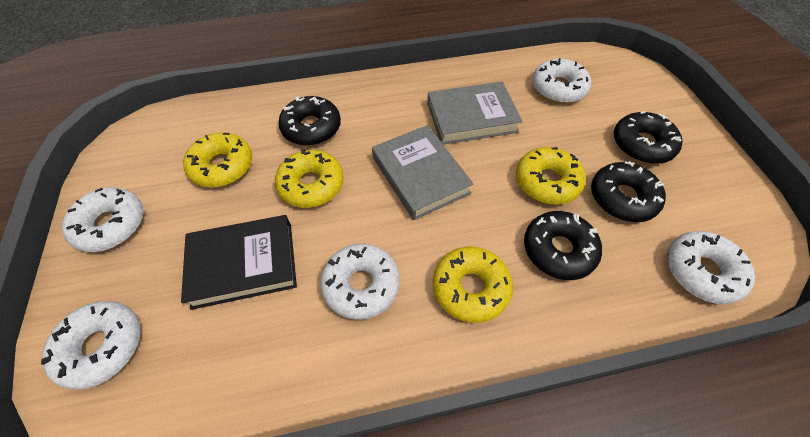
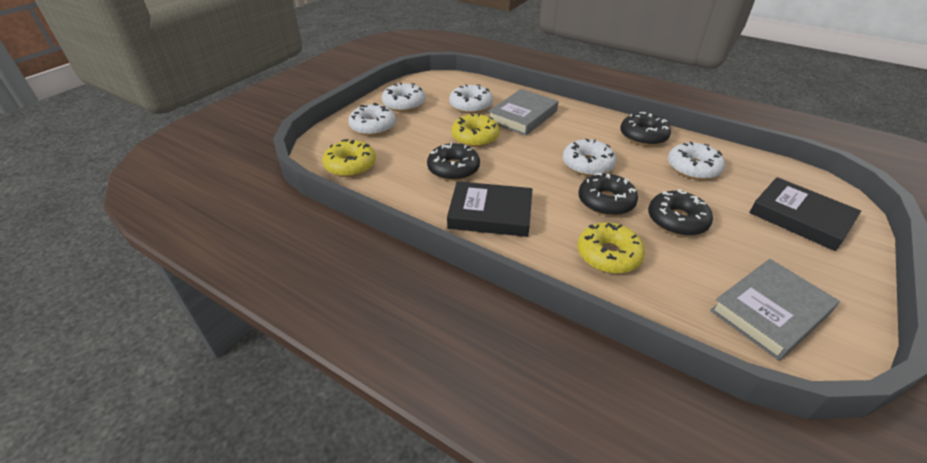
black book: [181,215,297,310] = 1 -> [447,181,532,237] [749,177,861,251] = 2
yellow donut: [183,132,252,188] [275,149,344,208] [433,246,513,323] [516,147,586,205] = 4 -> [322,139,376,177] [451,113,500,147] [577,222,645,274] = 3

